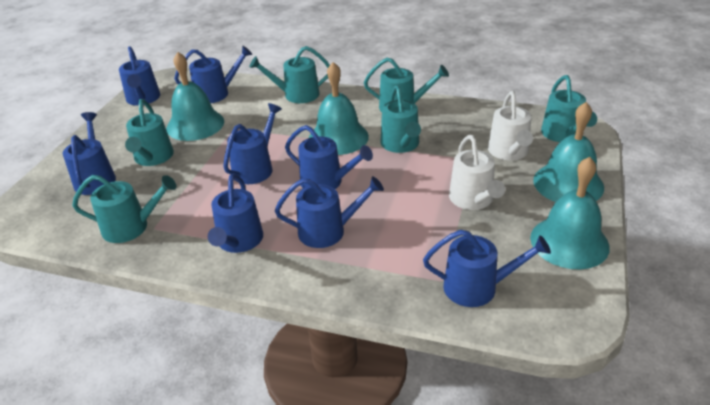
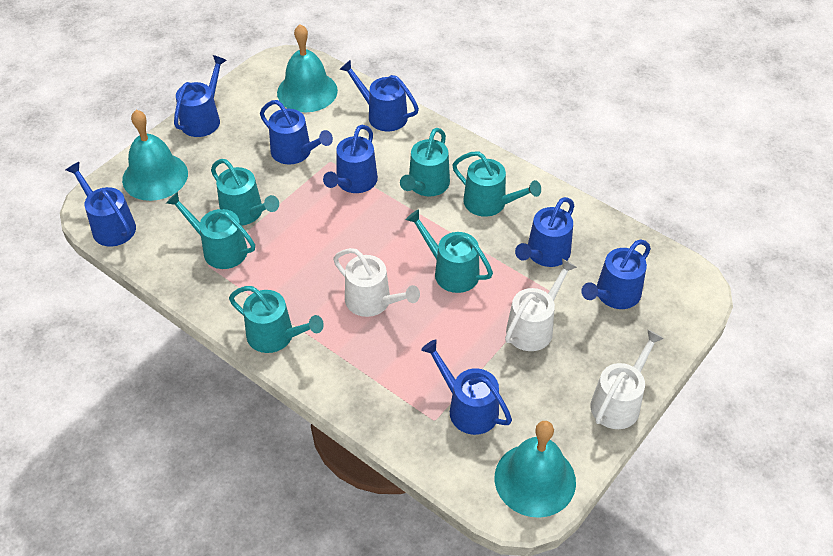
turquoise bell: [166,52,224,141] [309,62,369,155] [530,157,610,269] [533,102,604,202] = 4 -> [122,110,188,201] [277,24,338,112] [495,421,576,518] = 3
white watering can: [449,135,505,210] [488,91,533,160] = 2 -> [333,248,420,317] [505,258,577,351] [591,330,664,429] = 3

